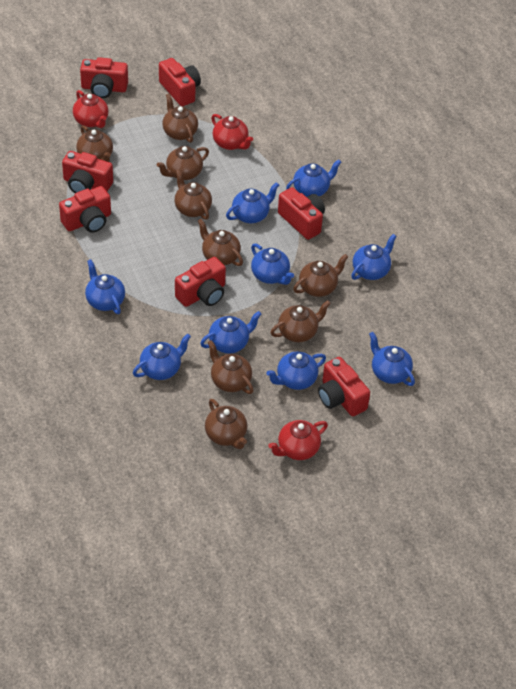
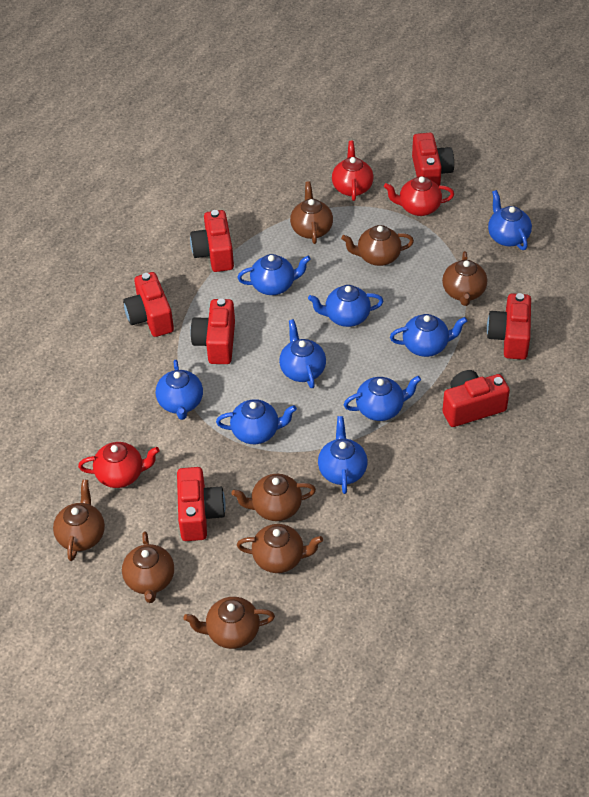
brown teapot: [76,125,113,162] [157,146,209,180] [162,93,198,143] [174,169,212,220] [198,219,243,266] [205,399,247,449] [208,340,254,394] [271,300,331,342] [293,254,348,297] = 9 -> [53,480,105,561] [122,531,174,603] [184,597,275,649] [231,474,316,521] [237,524,323,573] [290,181,333,244] [341,225,414,266] [442,251,487,306] = 8

